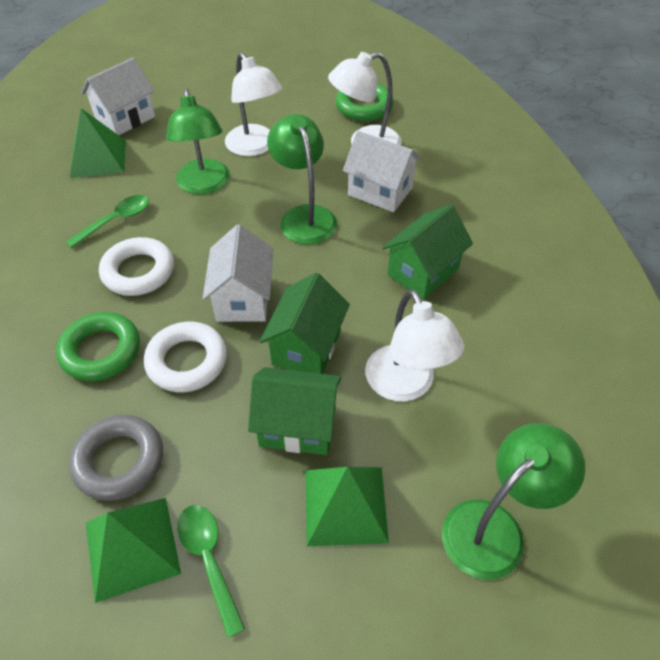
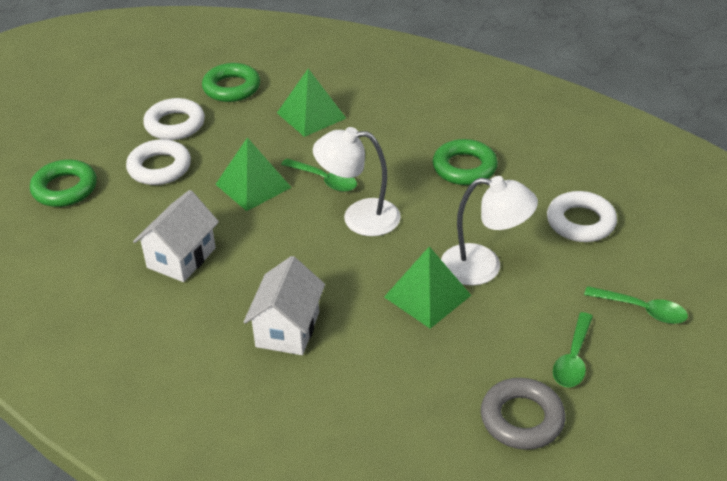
green house: [248,367,341,455] [259,273,350,374] [382,204,473,299] = 3 -> none = 0
green lamp: [166,88,230,194] [267,114,337,245] [442,423,585,580] = 3 -> none = 0
green ring: [56,312,140,381] [336,83,394,121] = 2 -> [30,159,97,207] [202,63,260,102] [433,139,498,185] = 3
green spoon: [66,195,149,248] [177,505,245,638] = 2 -> [281,158,357,192] [553,312,593,387] [584,286,688,324] = 3
white house: [81,58,155,135] [202,225,274,322] [343,131,421,212] = 3 -> [133,190,219,282] [243,256,325,355] = 2
white lamp: [225,52,282,156] [328,52,401,145] [365,289,464,402] = 3 -> [313,127,401,236] [441,176,538,285] = 2
white ring: [99,237,174,296] [144,322,227,392] = 2 -> [126,139,191,185] [143,98,205,140] [547,191,617,242] = 3

